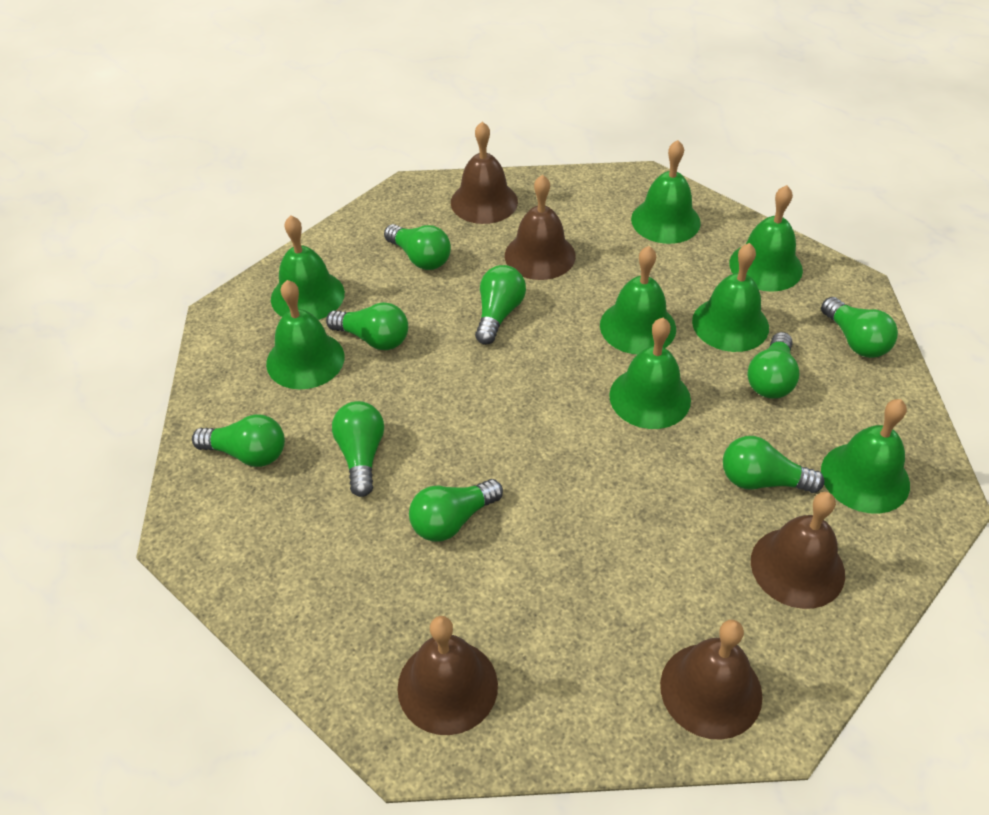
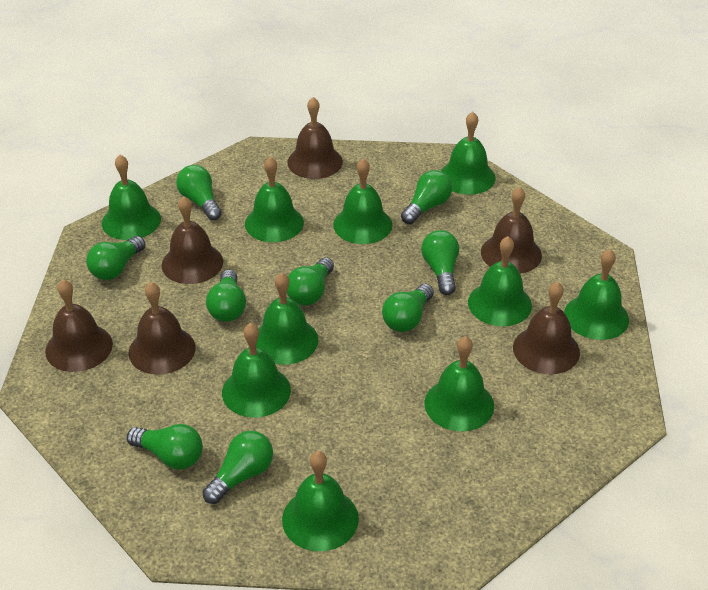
brown bell: [397,616,498,735] [451,122,518,224] [505,175,576,280] [660,620,763,740] [751,492,845,609] = 5 -> [45,279,113,372] [129,282,195,375] [162,196,223,284] [287,97,343,179] [481,187,542,274] [513,282,580,374] = 6
green bell: [266,280,345,389] [271,215,345,320] [600,246,676,354] [609,318,691,429] [631,140,701,244] [692,243,769,352] [729,185,803,292] [821,399,910,514] = 8 -> [102,155,161,240] [222,323,291,418] [245,157,304,242] [256,272,318,365] [282,451,359,552] [333,158,392,244] [424,336,494,431] [441,112,496,195] [468,236,532,326] [564,249,629,340] = 10

